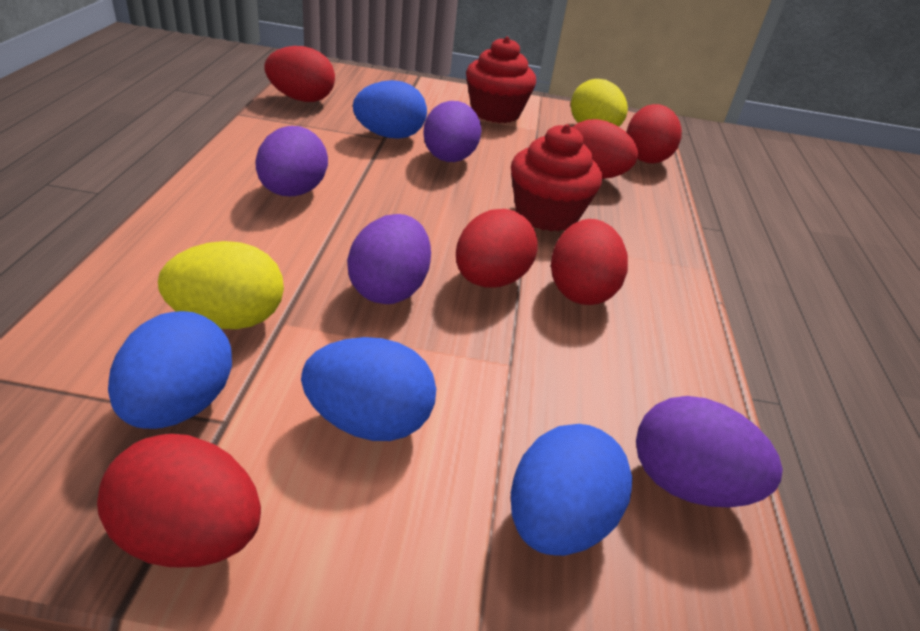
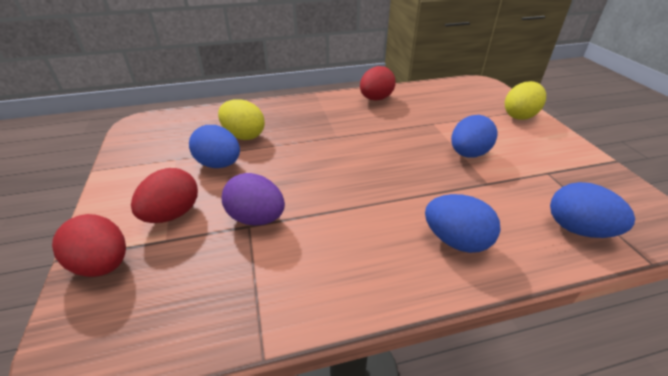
purple egg: [255,126,328,196] [347,214,431,304] [423,101,482,162] [636,396,783,508] = 4 -> [221,173,285,225] = 1
red cupcake: [466,37,536,123] [511,124,602,232] = 2 -> none = 0
red egg: [97,434,261,567] [264,46,335,102] [456,209,538,288] [551,219,628,305] [573,119,638,179] [627,104,682,164] = 6 -> [52,214,126,277] [131,168,198,223] [360,66,396,101] = 3

